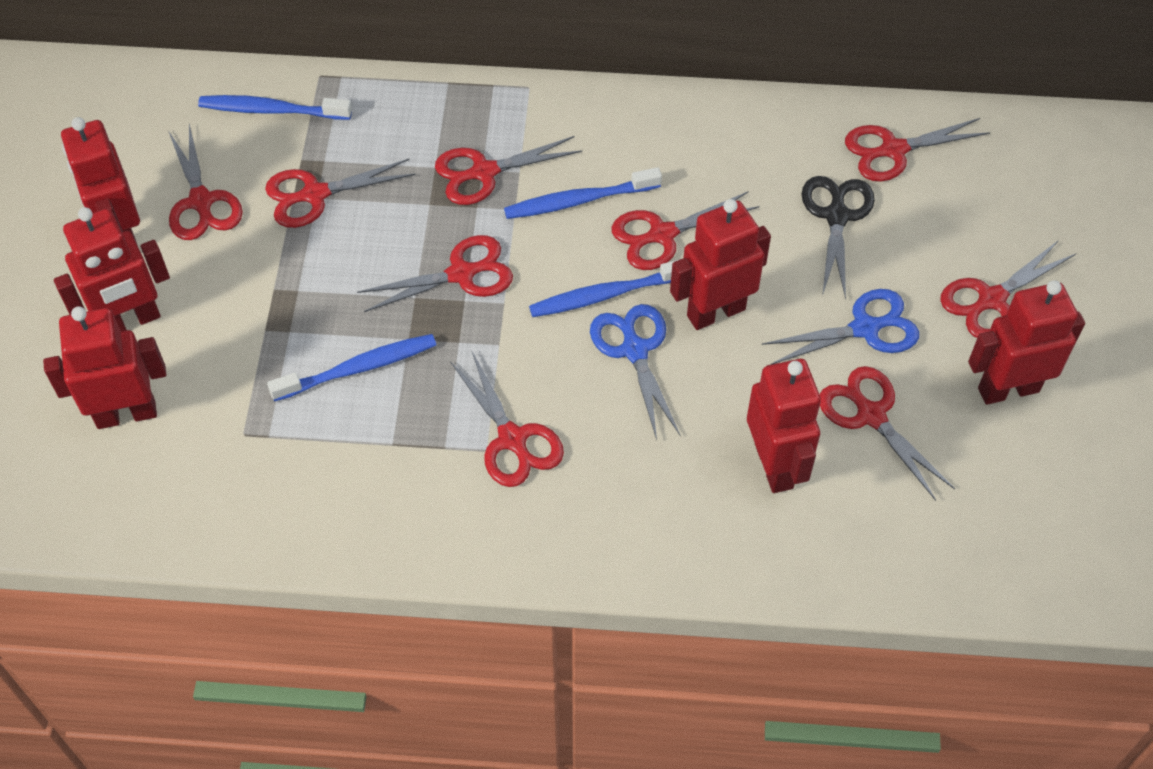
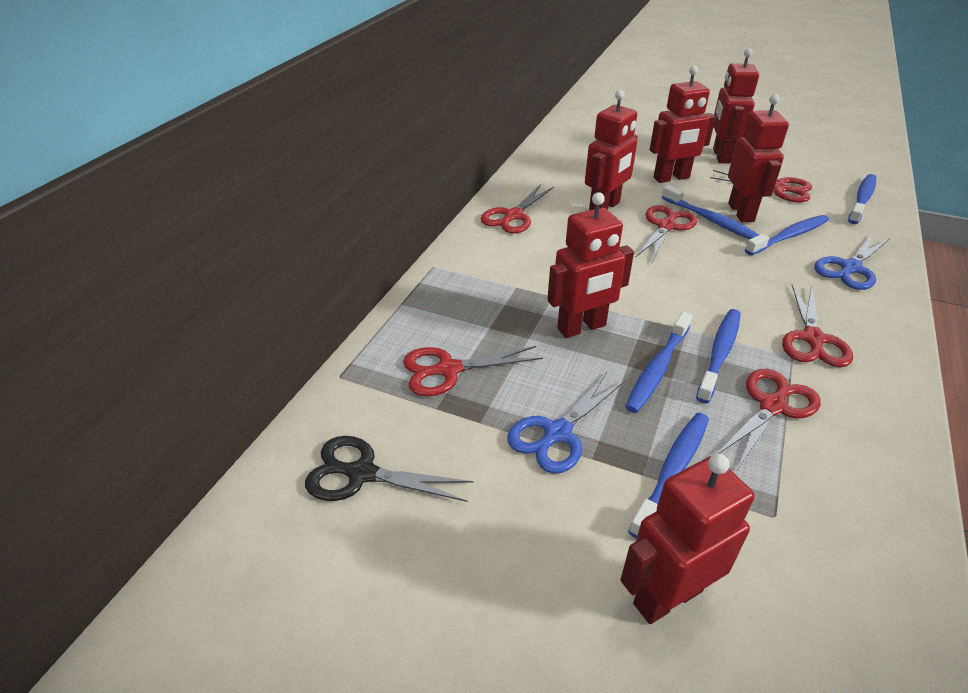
blue toothbrush: [198,95,352,120] [267,334,436,402] [504,167,662,219] [529,259,680,317] = 4 -> [625,311,692,413] [628,413,709,539] [662,185,759,239] [696,309,741,403] [745,215,829,255] [848,174,876,224] = 6
red scissors: [169,124,243,240] [265,159,415,228] [357,235,513,312] [435,136,582,205] [450,352,564,487] [612,191,759,270] [819,366,955,501] [845,118,990,182] [940,240,1076,338] = 9 -> [403,346,543,396] [481,184,554,234] [635,205,698,262] [710,170,812,202] [717,369,821,470] [782,284,853,367] = 6

